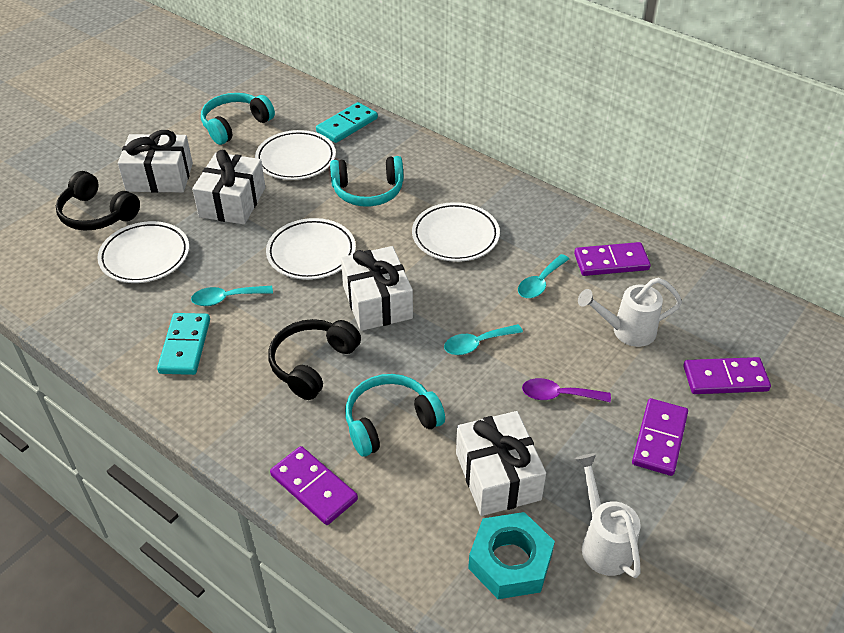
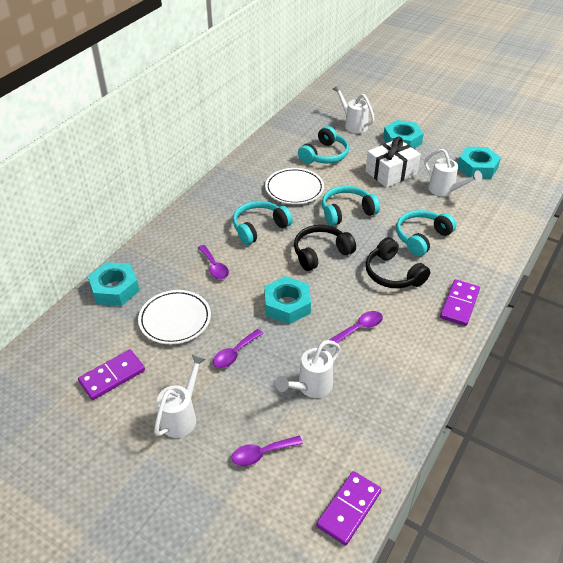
purple domino: [270,446,358,525] [574,242,651,276] [632,398,688,476] [683,357,771,394] = 4 -> [78,349,145,400] [317,471,382,545] [440,279,480,326] = 3
purple spoon: [522,378,611,402] = 1 -> [198,245,229,279] [213,329,263,368] [232,436,303,466] [329,311,383,343] = 4
turquoise domino: [157,313,210,375] [316,102,378,143] = 2 -> none = 0
turquoise headphones: [201,93,275,145] [330,156,403,206] [345,374,445,456] = 3 -> [233,201,293,245] [298,126,349,164] [322,186,380,226] [396,210,456,256] = 4
turquoise nut: [468,512,555,599] = 1 -> [88,262,140,306] [264,276,311,324] [383,120,424,149] [458,147,501,179] = 4
turquoise spoon: [191,286,273,306] [444,324,523,355] [518,254,569,298] = 3 -> none = 0
white gift: [118,130,193,193] [192,150,265,225] [341,246,413,331] [456,411,546,516] = 4 -> [366,137,421,188] = 1
white plate: [97,221,189,283] [255,130,336,180] [266,218,356,280] [412,202,500,262] = 4 -> [138,290,211,344] [265,168,324,204] = 2
white watering can: [575,453,641,578] [578,278,682,347] = 2 -> [154,354,206,438] [275,340,341,398] [332,84,375,133] [424,149,482,197] = 4

